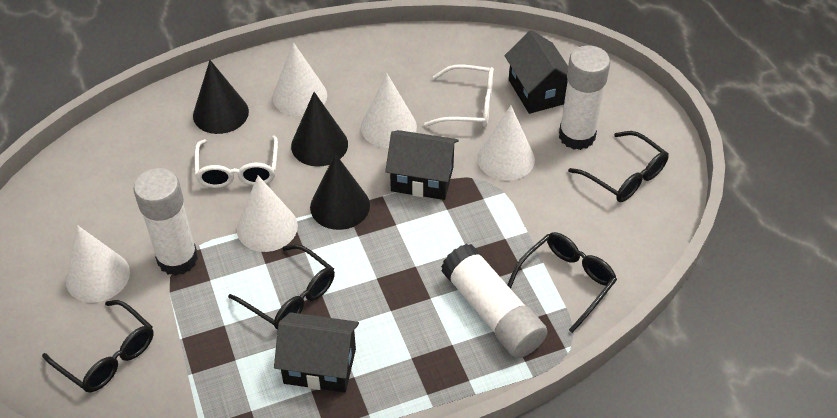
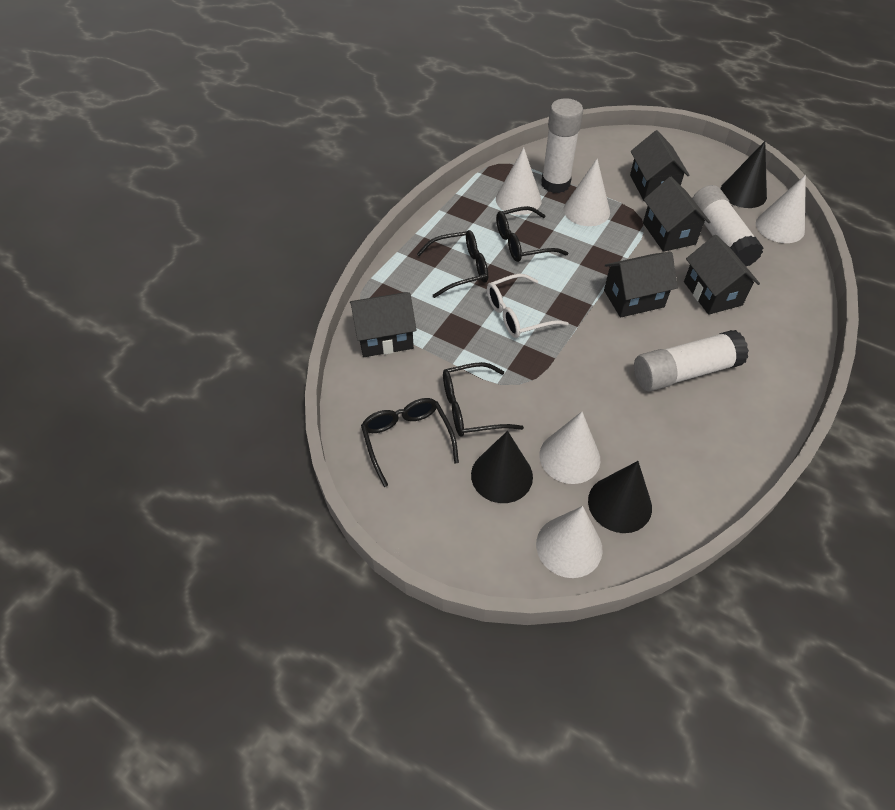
black house: [274,312,359,393] [385,130,459,200] [504,30,568,114] = 3 -> [350,292,417,357] [604,252,678,318] [630,131,690,201] [643,177,710,252] [684,235,760,315] = 5
white glasses: [195,135,278,188] [424,64,494,127] = 2 -> [487,274,569,338] = 1

